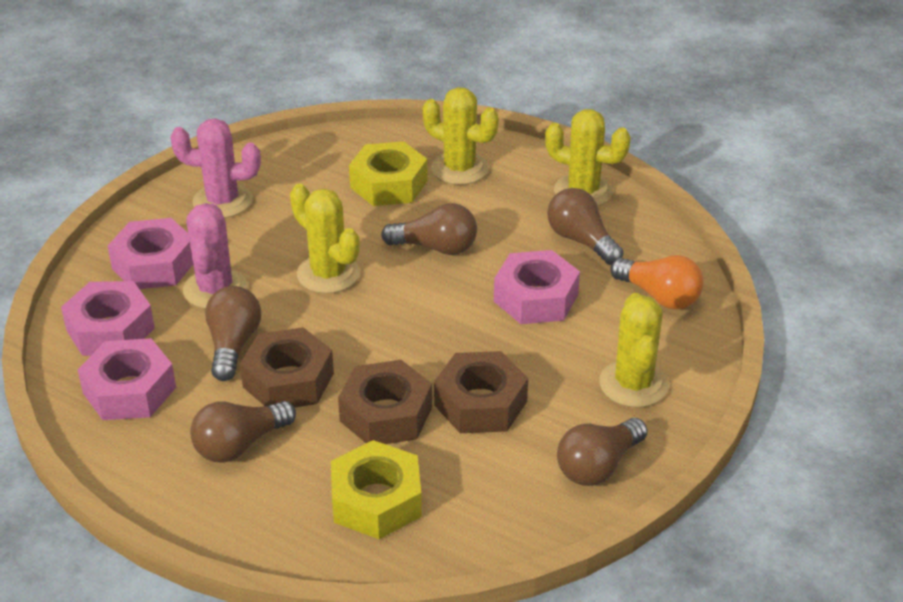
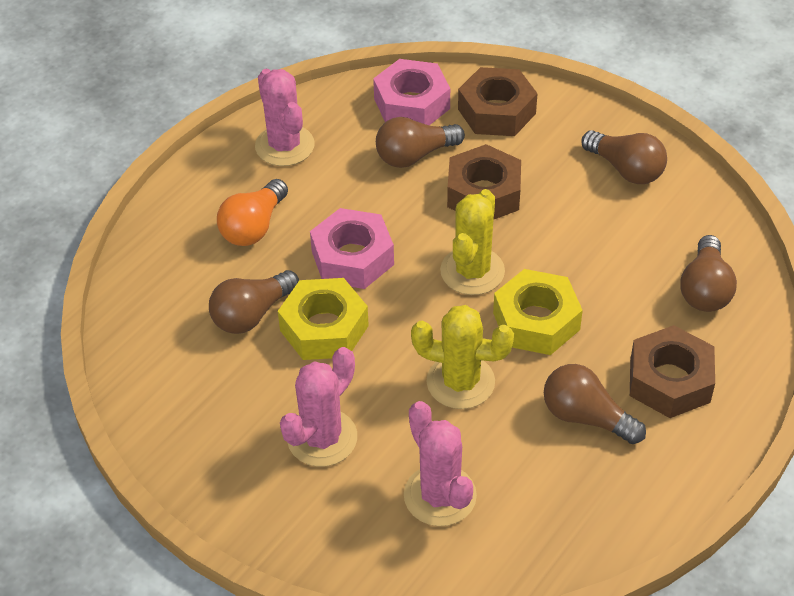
pink cactus: [170,118,261,218] [183,203,247,309] = 2 -> [255,69,314,166] [280,347,357,467] [404,401,477,526] = 3
pink nut: [61,281,155,356] [78,338,176,420] [108,218,193,289] [494,250,580,324] = 4 -> [310,208,394,289] [373,59,450,125] = 2
yellow cactus: [290,184,360,294] [423,87,499,185] [545,109,631,206] [599,293,668,408] = 4 -> [411,305,514,409] [440,189,505,295] = 2

